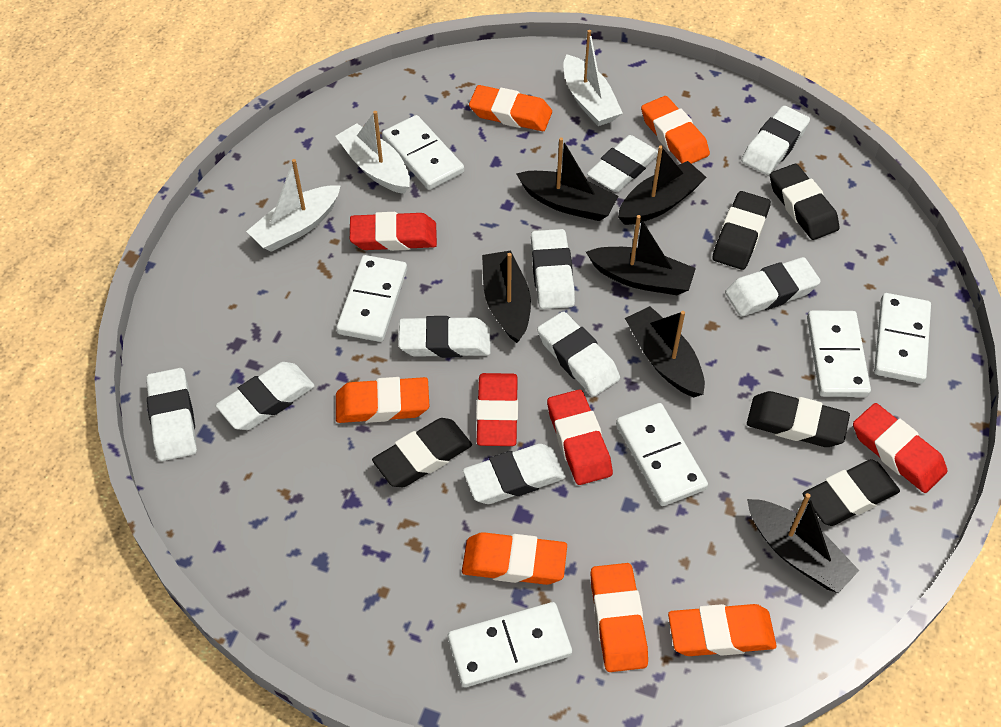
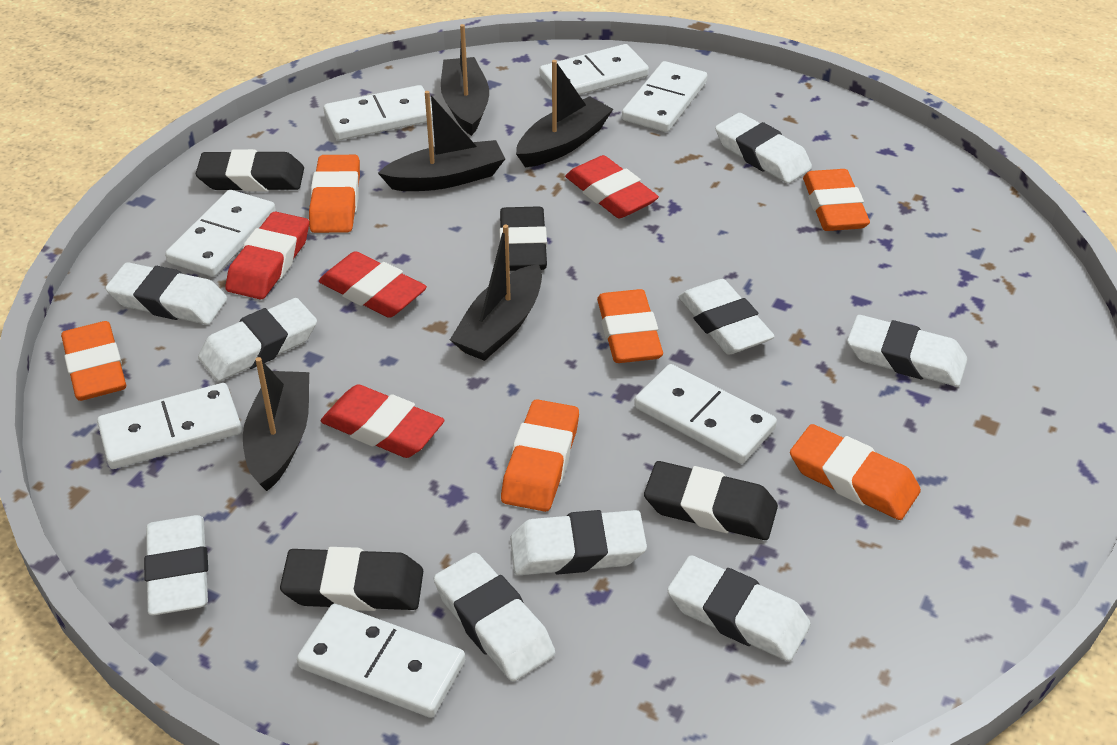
black boat: [482,250,531,343] [516,137,618,221] [586,215,696,295] [618,146,707,225] [625,306,705,397] [747,493,859,593] = 6 -> [243,357,309,491] [378,91,505,191] [441,24,489,136] [450,225,542,361] [516,60,613,167] = 5
black eraser: [372,418,472,487] [712,191,771,270] [747,391,850,447] [770,164,840,240] [803,459,900,526] = 5 -> [196,149,304,191] [280,547,423,611] [499,206,547,271] [644,461,778,540] = 4
white boat: [246,159,340,252] [335,111,410,194] [563,30,623,126] = 3 -> none = 0
white domino: [336,255,407,342] [382,115,464,190] [448,602,572,687] [616,403,708,506] [807,311,871,397] [874,293,931,384] = 6 -> [97,383,242,469] [165,190,276,277] [297,604,465,718] [324,85,433,140] [540,44,649,95] [622,61,707,132] [634,364,777,464] = 7

